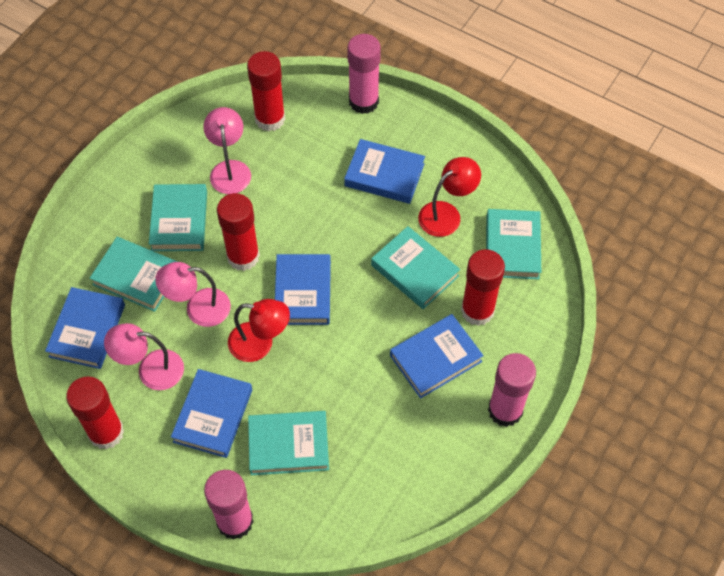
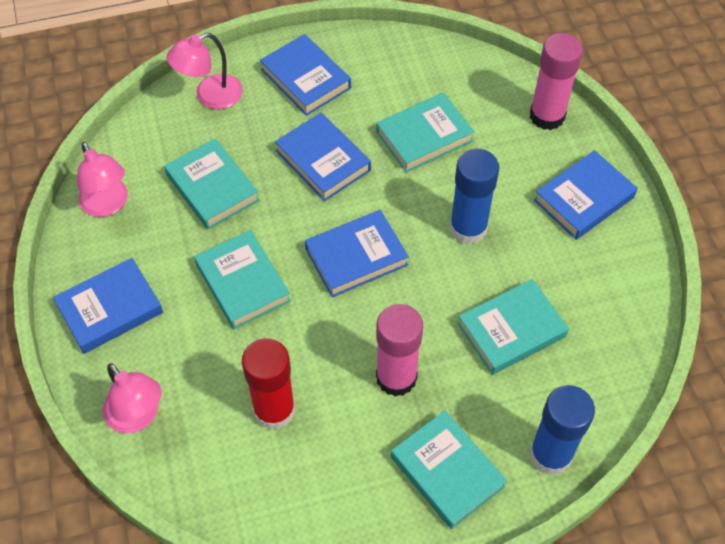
blue glue stick: none = 0 -> [449,149,499,245] [529,385,595,475] = 2
pink glue stick: [204,470,254,540] [347,34,381,114] [488,353,536,427] = 3 -> [376,304,423,397] [530,33,583,130] = 2
red glue stick: [66,377,124,450] [217,193,260,271] [247,51,285,131] [461,249,505,326] = 4 -> [242,338,295,430] = 1
red lamp: [228,299,290,362] [418,157,481,237] = 2 -> none = 0

